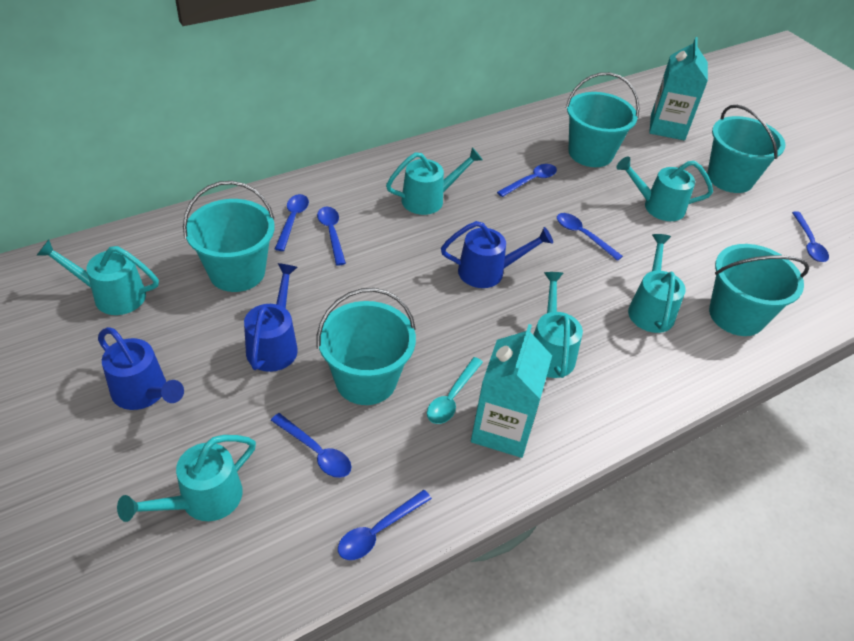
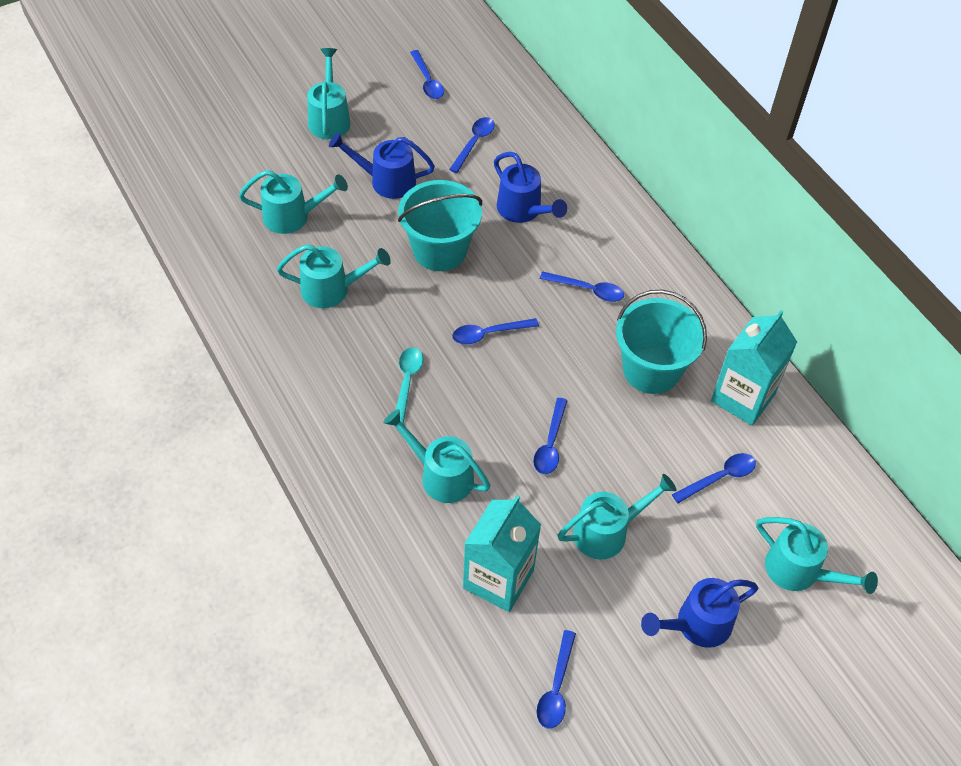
turquoise bucket: [183,181,275,292] [317,288,416,405] [566,72,640,167] [707,105,785,193] [709,244,809,336] = 5 -> [398,180,482,271] [616,290,707,394] = 2

